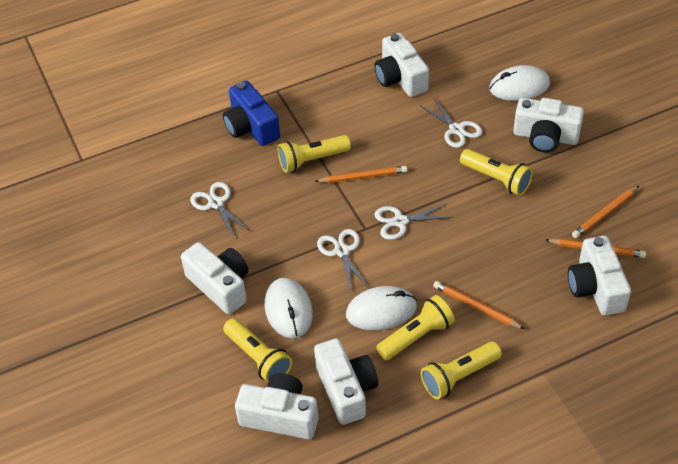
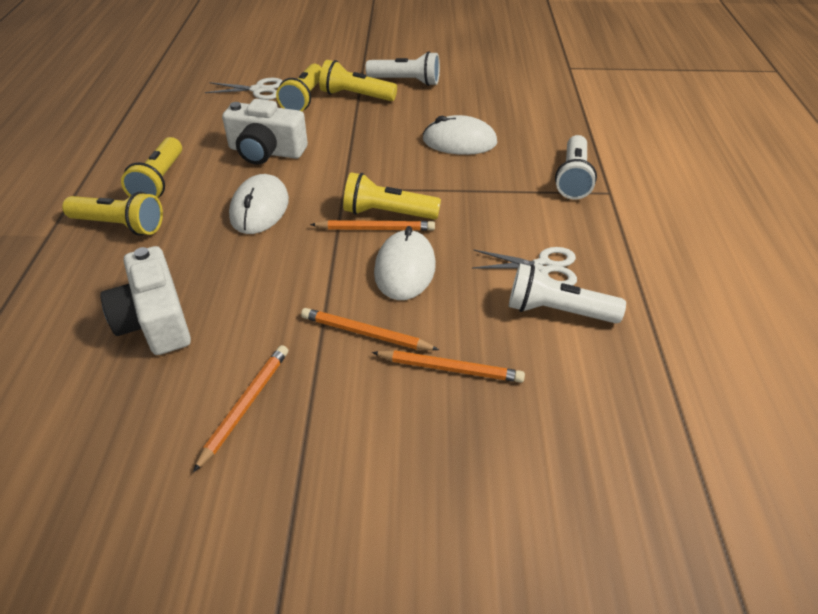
blue camera: [223,81,280,146] = 1 -> none = 0
white camera: [181,242,248,314] [235,373,319,439] [314,338,378,425] [374,33,429,97] [513,98,584,153] [568,236,631,316] = 6 -> [100,246,191,355] [222,99,308,165] = 2
white flashlight: none = 0 -> [365,51,440,86] [509,263,626,323] [555,135,597,199] = 3
white scissors: [190,182,250,239] [317,229,369,291] [374,204,453,240] [419,97,482,148] = 4 -> [205,78,282,100] [472,247,577,286] = 2

